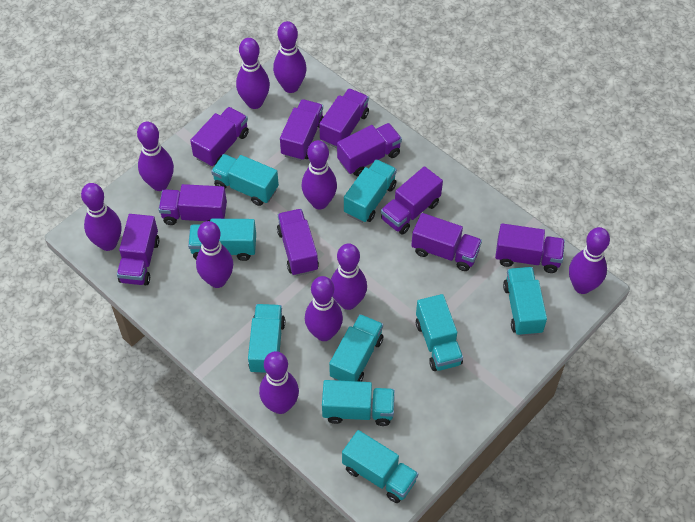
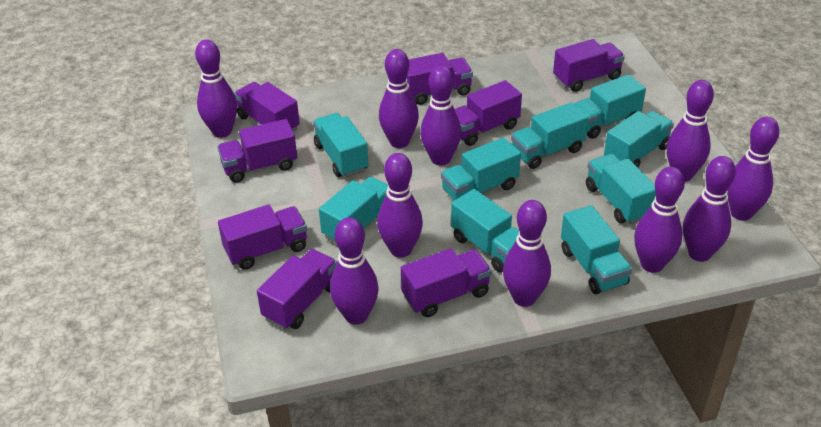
purple truck: [117,214,159,285] [158,184,227,225] [190,107,249,167] [277,209,319,276] [280,99,324,161] [319,88,369,148] [337,123,402,176] [381,166,443,235] [411,213,482,271] [495,223,565,273] = 10 -> [217,119,297,183] [218,204,307,270] [234,82,300,131] [257,249,337,330] [401,248,492,317] [407,53,473,105] [455,80,522,146] [553,39,625,92] = 8

